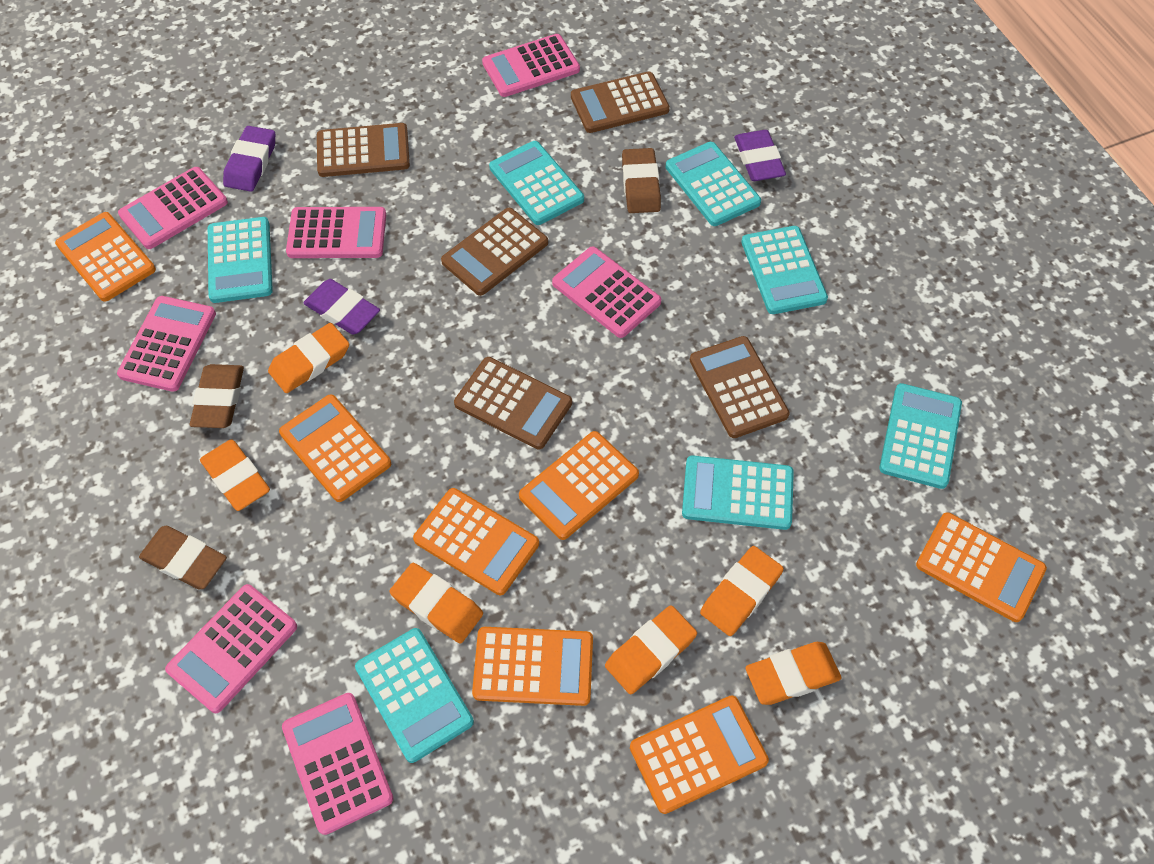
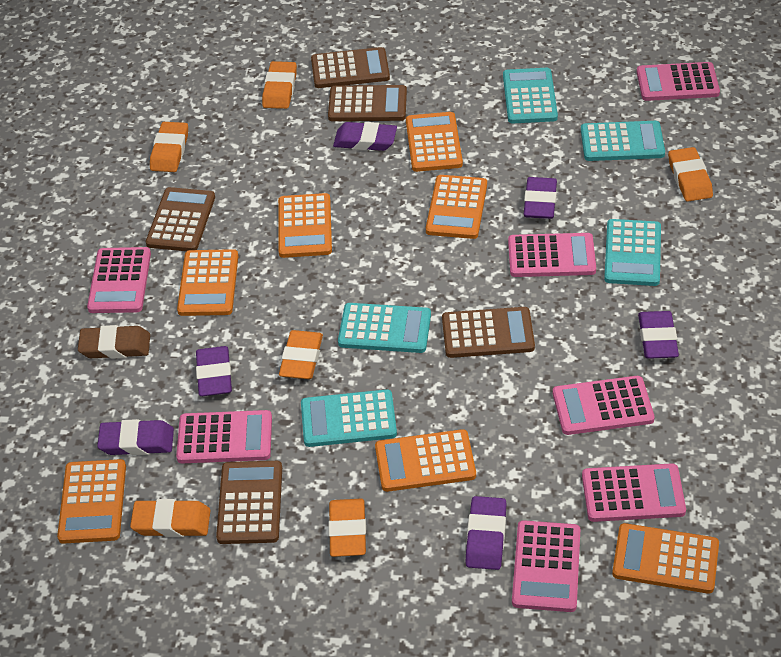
brown eraser: [139,526,227,589] [190,364,244,428] [622,148,661,213] = 3 -> [78,325,150,359] = 1
purple eraser: [223,126,275,192] [303,279,380,335] [734,130,786,181] = 3 -> [97,419,174,455] [196,346,232,396] [333,122,397,151] [466,496,507,570] [524,177,557,219] [638,311,679,359] = 6
turquoise calculator: [208,217,273,303] [355,628,474,763] [489,141,584,225] [665,142,761,226] [682,456,794,530] [741,226,828,314] [879,383,962,489] = 7 -> [301,389,397,447] [338,303,431,353] [503,68,558,123] [581,121,665,161] [604,219,661,286] = 5

